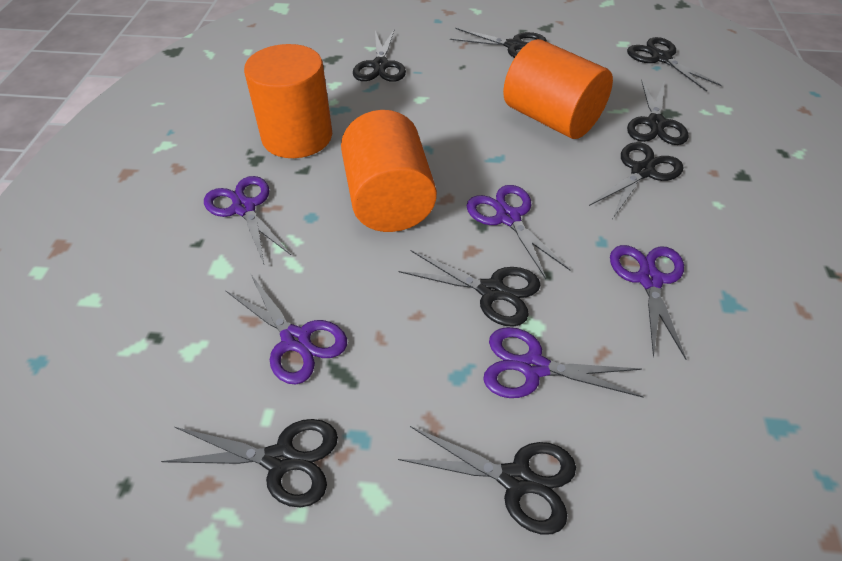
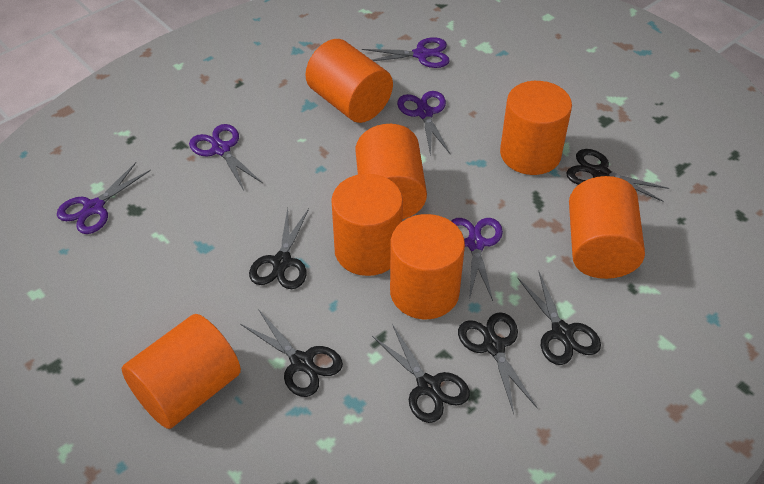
black scissors: [161,419,338,507] [353,29,406,82] [398,426,576,535] [399,250,541,327] [450,28,547,58] [589,142,684,218] [627,37,722,92] [627,80,689,145] = 8 -> [240,309,343,397] [249,208,309,289] [372,324,470,423] [458,312,538,414] [518,270,601,365] [566,149,669,202] = 6
orange cylinder: [244,44,332,158] [341,110,437,232] [503,39,613,139] = 3 -> [122,314,241,429] [305,39,393,123] [331,174,403,276] [355,124,427,219] [390,214,465,319] [500,81,572,175] [569,176,645,279] = 7

